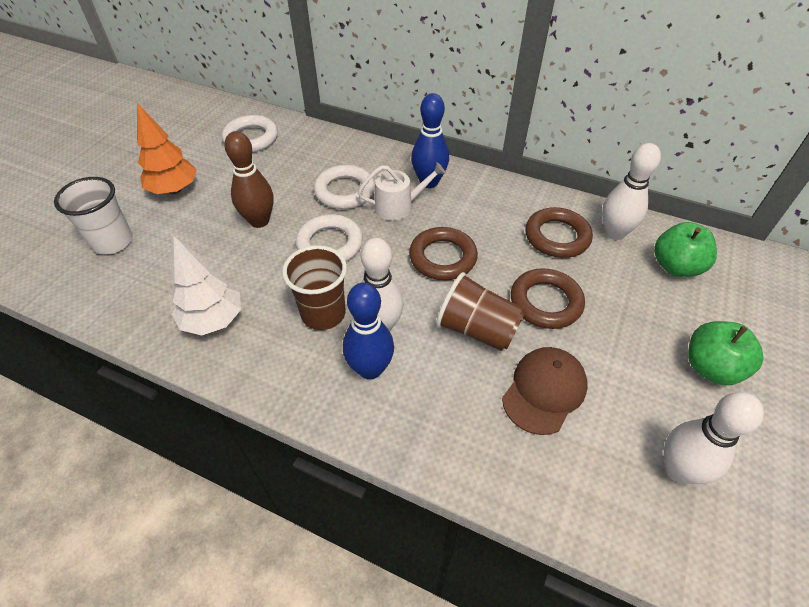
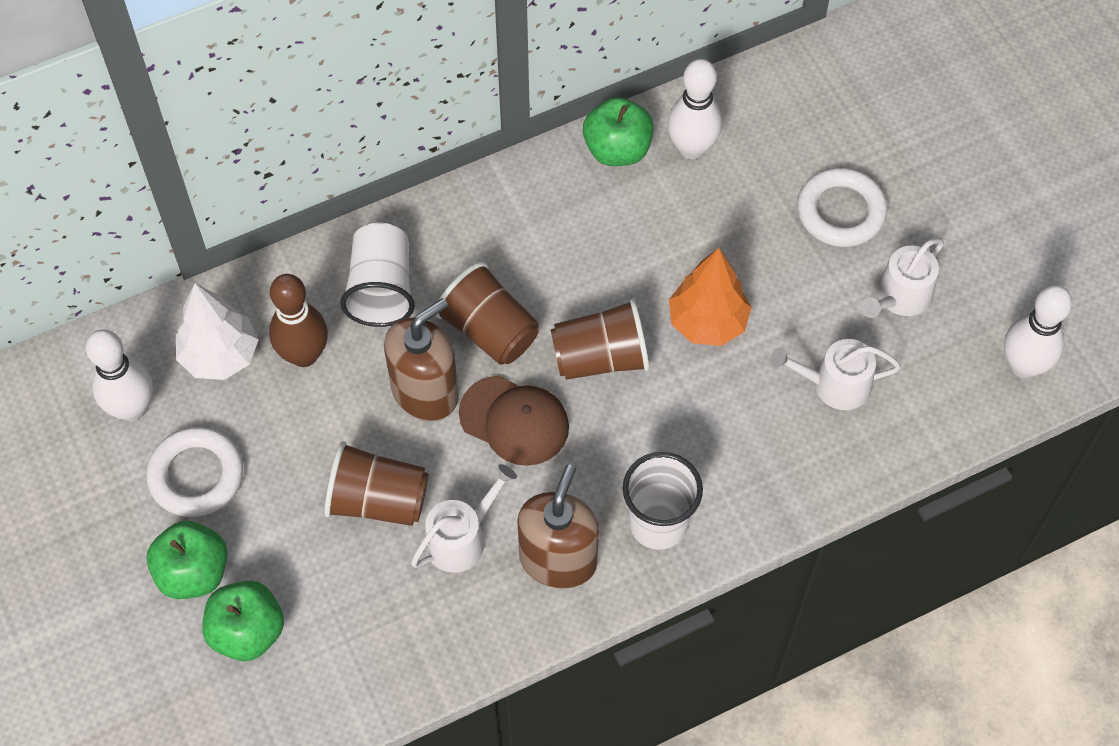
blue bowling pin: [343,283,394,380] [411,93,449,188] = 2 -> none = 0
brown cup: [282,245,347,330] [436,272,525,351] = 2 -> [325,441,429,526] [435,262,539,365] [551,299,650,380] = 3
brown ring: [409,227,478,280] [511,268,585,329] [525,207,593,258] = 3 -> none = 0
brown soap dispenser: none = 0 -> [384,298,459,421] [517,464,599,589] = 2
green apple: [654,222,717,277] [688,321,763,385] = 2 -> [147,521,228,599] [202,581,284,661] [583,97,654,166] = 3
white cup: [54,177,133,255] = 1 -> [340,223,415,327] [623,452,703,550] = 2
white ring: [222,115,278,153] [296,214,363,261] [314,165,375,209] = 3 -> [146,427,243,517] [797,168,887,247] = 2
white watering can: [358,162,446,221] = 1 -> [411,464,517,572] [770,339,901,410] [861,238,944,318] = 3

